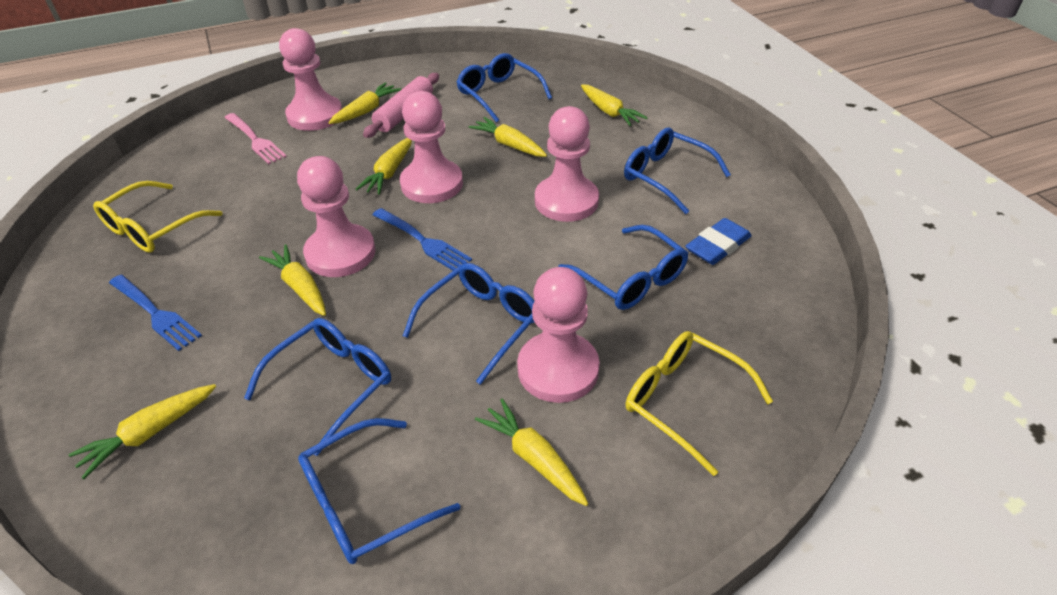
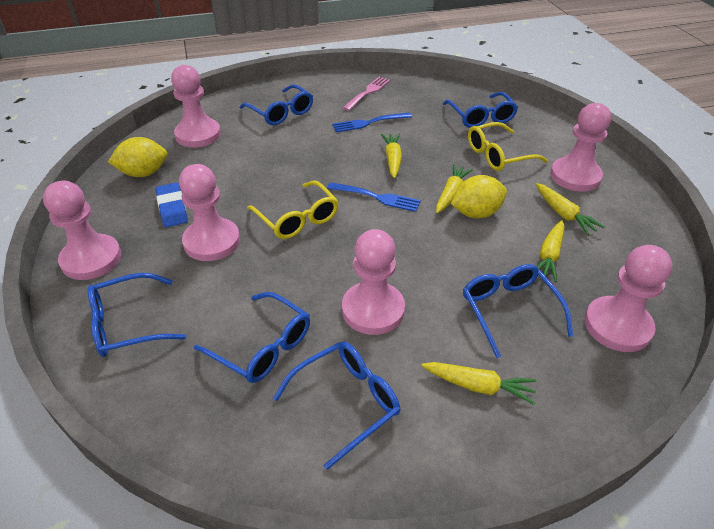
pink pawn: [279,28,342,131] [297,156,376,277] [400,91,463,203] [517,267,600,403] [535,106,599,222] = 5 -> [43,181,121,280] [171,65,221,147] [179,164,240,261] [342,229,405,335] [550,103,611,192] [584,245,672,352] = 6
pink rolling pin: [363,73,439,138] = 1 -> none = 0
yellow carrot: [69,384,216,479] [259,244,326,316] [329,82,401,124] [356,138,412,195] [469,117,547,157] [475,398,588,506] [581,84,648,126] = 7 -> [381,134,402,178] [421,362,537,405] [436,164,473,213] [536,183,604,235] [537,220,565,282] = 5
yellow lemon: none = 0 -> [108,137,167,177] [451,175,507,218] = 2

